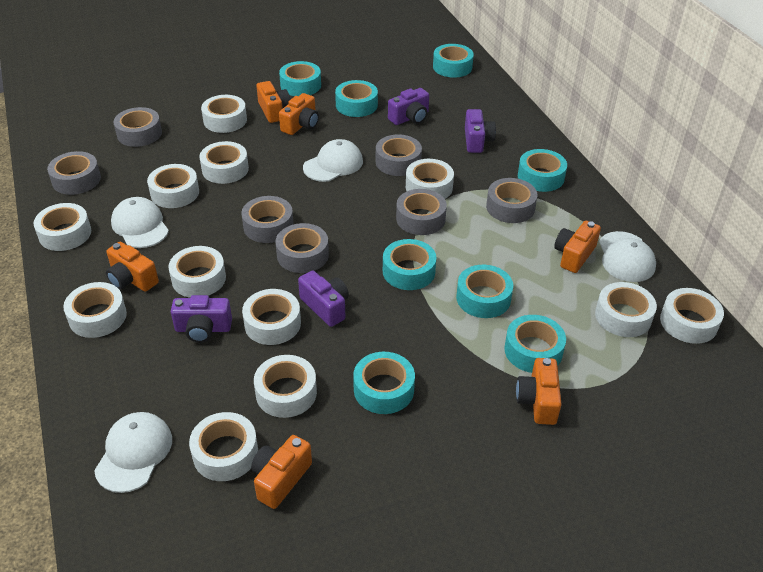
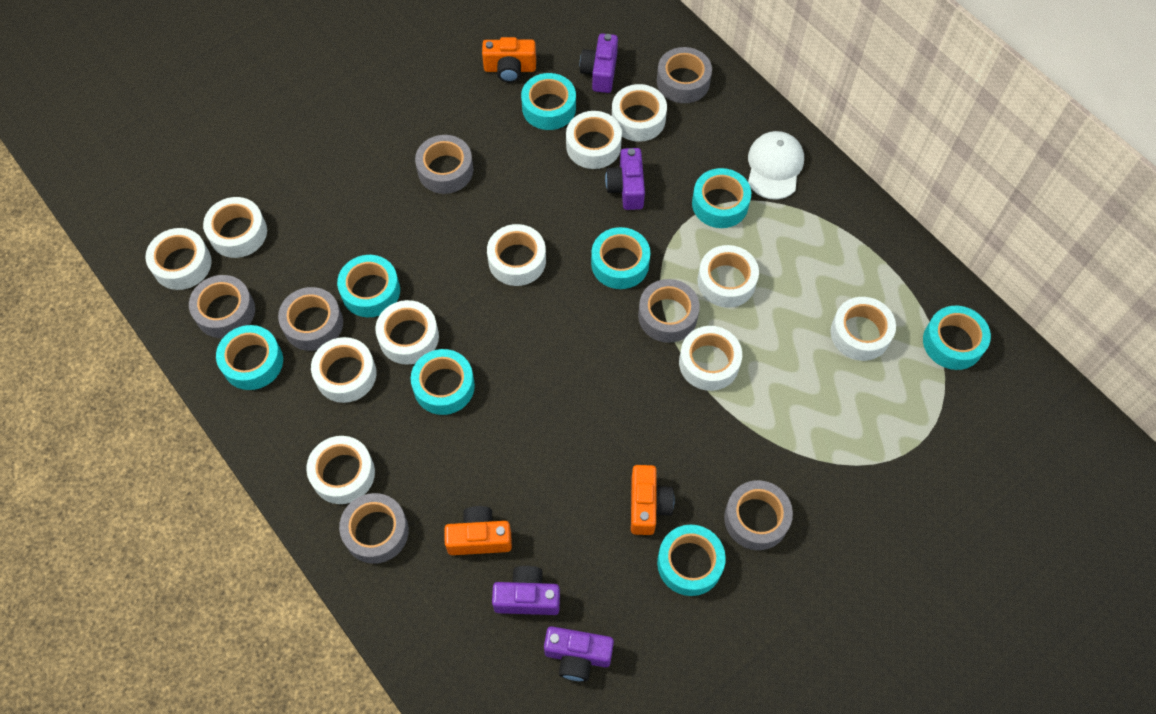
orange camera: [106,242,159,292] [251,435,312,509] [256,81,290,123] [279,93,319,135] [516,358,562,425] [554,221,601,273] = 6 -> [444,506,512,555] [482,37,536,83] [631,465,674,535] = 3
white cap: [94,412,172,493] [111,197,169,248] [303,139,363,182] [599,231,656,282] = 4 -> [748,131,804,200] = 1
white tape: [33,203,91,251] [63,282,127,338] [147,164,199,208] [168,246,226,298] [189,412,258,481] [199,141,249,184] [201,95,247,133] [242,289,301,345] [254,355,317,418] [406,159,454,199] [595,282,657,337] [660,288,724,344] = 12 -> [145,228,212,290] [203,197,267,258] [306,436,375,504] [311,337,377,403] [375,300,439,365] [487,224,546,286] [566,111,622,169] [612,84,667,142] [679,326,742,391] [697,245,759,308] [830,297,896,361] = 11

